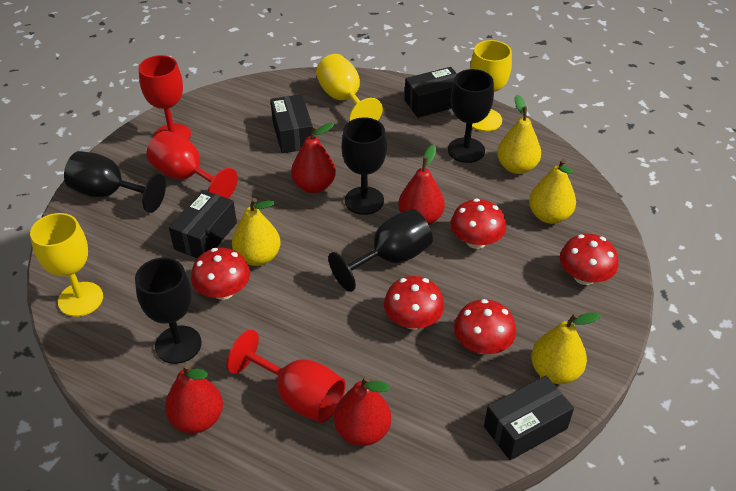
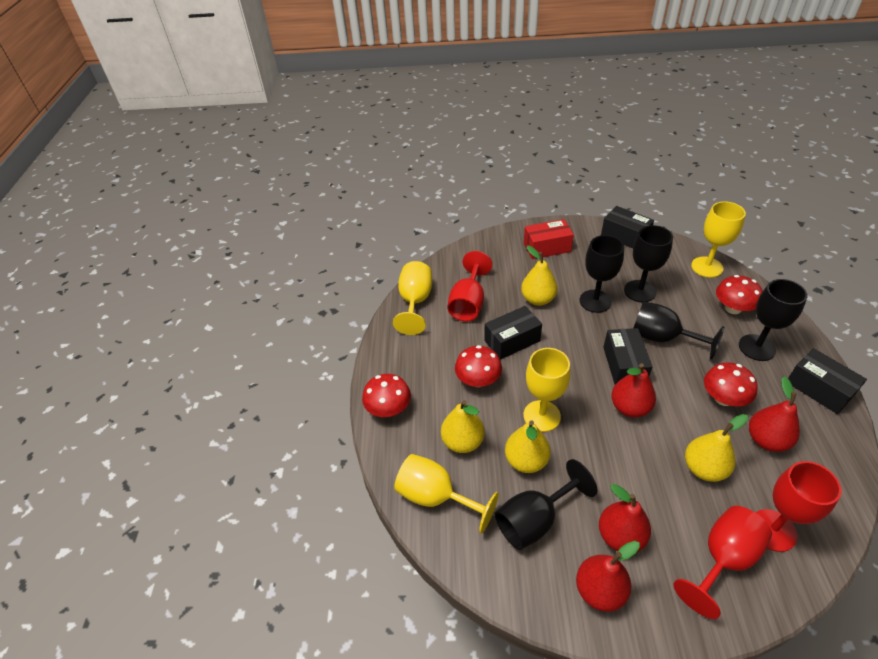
red box: none = 0 -> [524,219,574,259] = 1
red mushroom: [191,248,250,300] [384,276,444,329] [450,199,506,249] [454,299,516,354] [560,234,618,285] = 5 -> [362,374,411,417] [455,345,502,387] [704,363,758,407] [716,275,763,314] = 4
yellow goblet: [30,213,103,317] [316,54,383,121] [470,40,512,131] = 3 -> [393,261,432,335] [394,454,499,533] [523,348,570,432] [691,201,746,278] = 4

